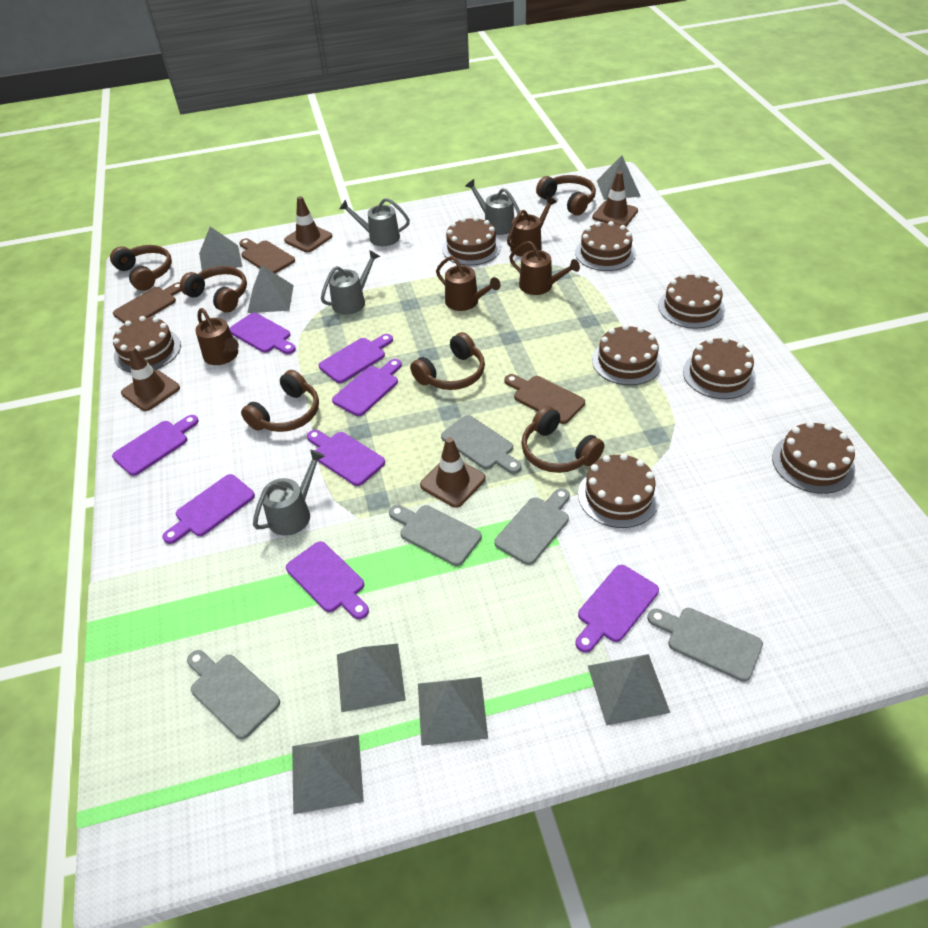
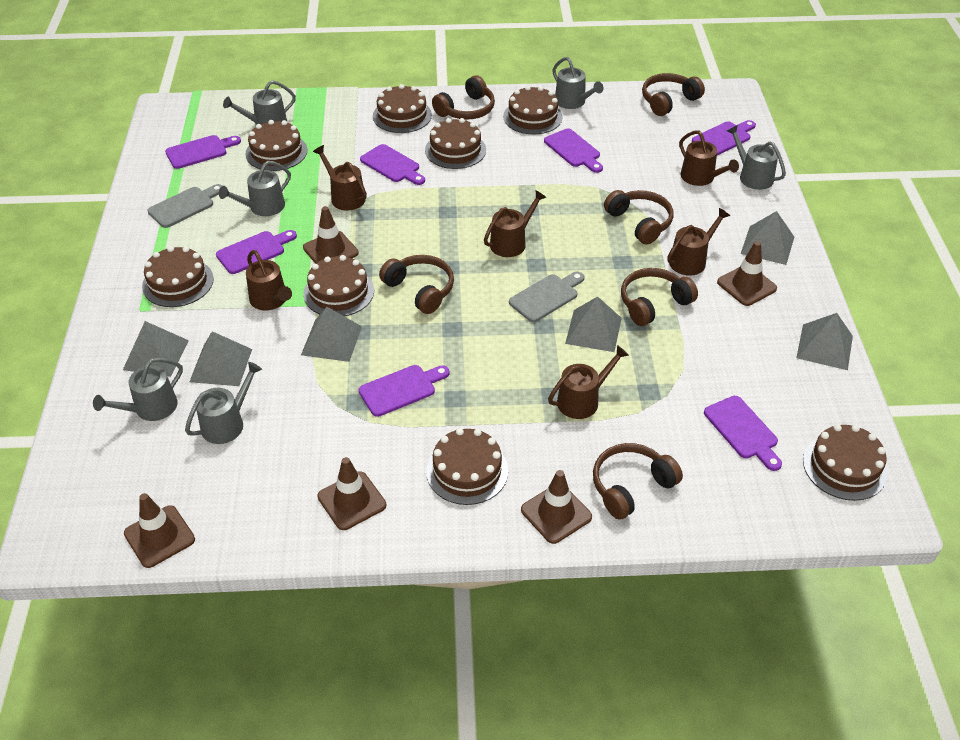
brown cutting board: [113,282,181,324] [239,239,295,273] [504,374,585,424] = 3 -> none = 0
brown traffic cone: [121,347,180,411] [284,196,332,252] [420,437,485,508] [592,171,638,227] = 4 -> [124,493,195,568] [303,206,359,264] [317,457,386,530] [521,470,592,544] [717,241,777,306] = 5
brown watering can: [195,308,239,365] [436,256,501,311] [507,196,557,257] [509,241,580,295] = 4 -> [246,250,292,311] [313,145,367,211] [484,190,546,257] [548,345,629,419] [667,208,730,276] [679,130,739,186] = 6
grey cutting board: [187,650,280,739] [389,505,482,566] [441,415,521,474] [494,488,570,565] [647,608,763,682] = 5 -> [147,184,223,228] [509,272,584,322] = 2
grey pyramid: [199,227,242,271] [247,265,294,313] [292,735,364,814] [337,644,406,712] [418,677,488,746] [588,654,670,726] [597,156,641,200] = 7 -> [123,321,189,377] [189,331,252,386] [301,307,362,362] [565,297,622,352] [741,211,794,265] [796,313,853,370] = 6
grey watering can: [253,450,325,536] [321,250,380,315] [339,198,410,246] [465,179,520,235] = 4 -> [93,358,183,421] [185,362,262,444] [219,161,291,216] [223,80,296,125] [552,57,604,109] [727,125,786,190] = 6
purple cutting board: [112,415,199,476] [163,474,255,544] [229,313,296,354] [286,541,369,619] [307,430,385,486] [319,334,393,383] [332,359,402,416] [576,565,659,653] = 8 -> [165,135,241,169] [216,230,297,274] [359,365,450,417] [360,144,425,185] [544,128,603,173] [692,120,756,155] [704,396,782,471] = 7

